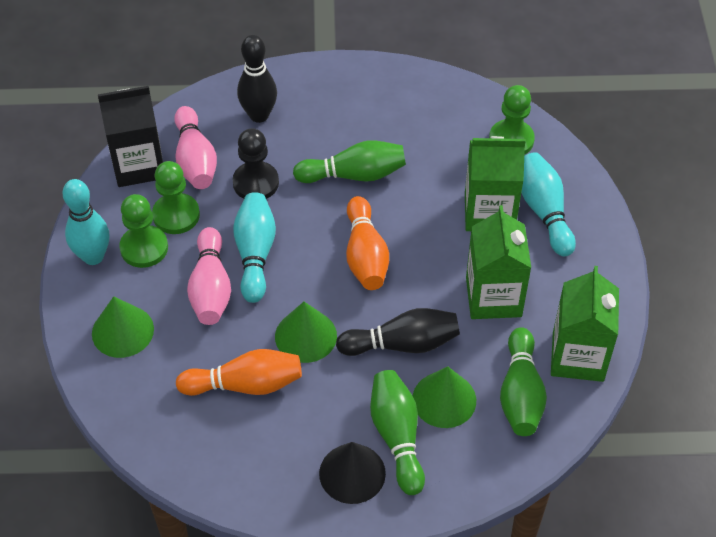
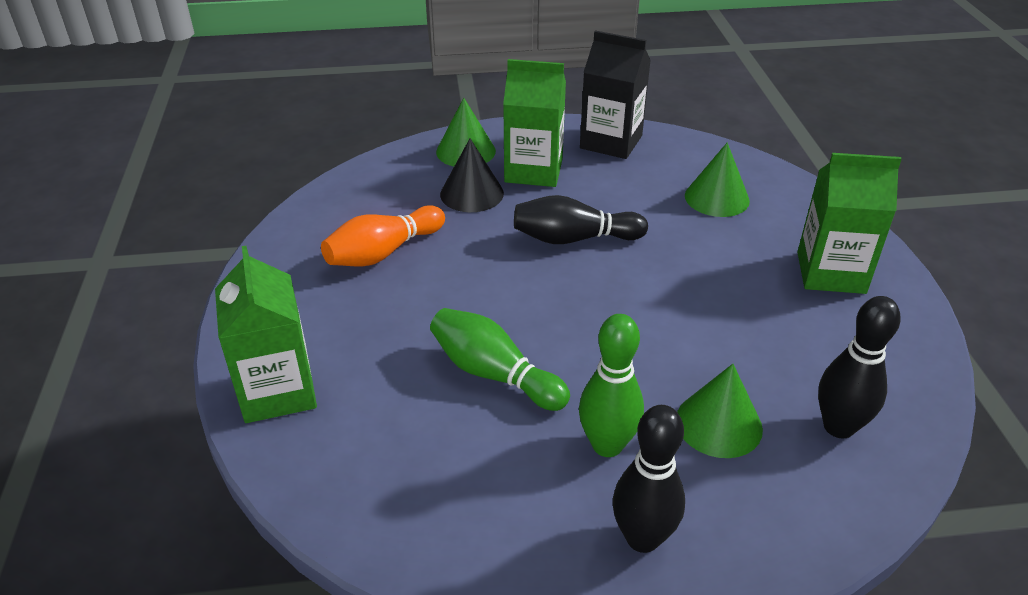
black bowling pin: [237,35,277,123] [336,308,460,356] = 2 -> [514,195,648,244] [613,405,685,553] [818,296,901,439] = 3
black pawn: [232,128,279,199] = 1 -> none = 0
green bowling pin: [293,140,406,183] [370,370,425,495] [500,327,547,436] = 3 -> [430,308,570,411] [579,314,644,457] = 2
green pawn: [119,194,168,268] [152,161,200,234] [489,85,535,155] = 3 -> none = 0
orange bowling pin: [176,349,302,396] [346,196,389,290] = 2 -> [321,205,445,267] = 1
pink bowling pin: [174,106,217,189] [187,227,231,325] = 2 -> none = 0
turquoise bowling pin: [62,179,109,265] [233,192,276,303] [521,152,576,257] = 3 -> none = 0

